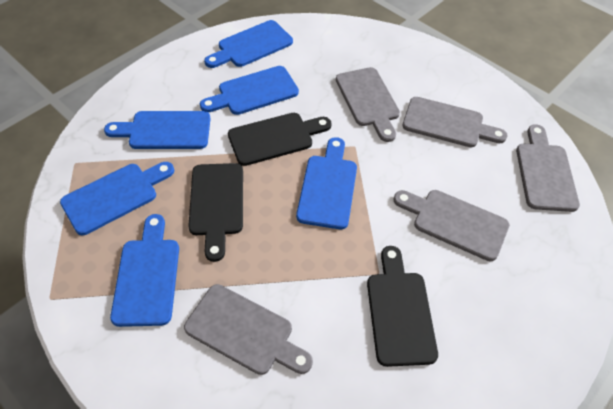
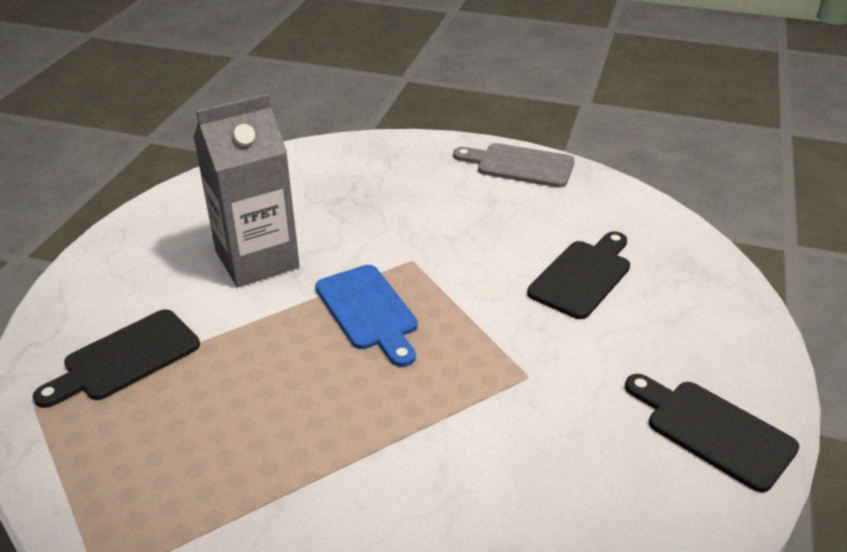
blue cutting board: [60,162,174,235] [104,111,211,149] [110,214,179,327] [200,66,299,115] [204,20,293,68] [296,137,357,229] = 6 -> [315,265,418,367] = 1
grey carton: none = 0 -> [193,93,300,287] = 1
grey cutting board: [184,284,313,375] [336,67,400,142] [393,190,509,261] [402,97,508,147] [516,124,580,212] = 5 -> [453,143,575,188] = 1

